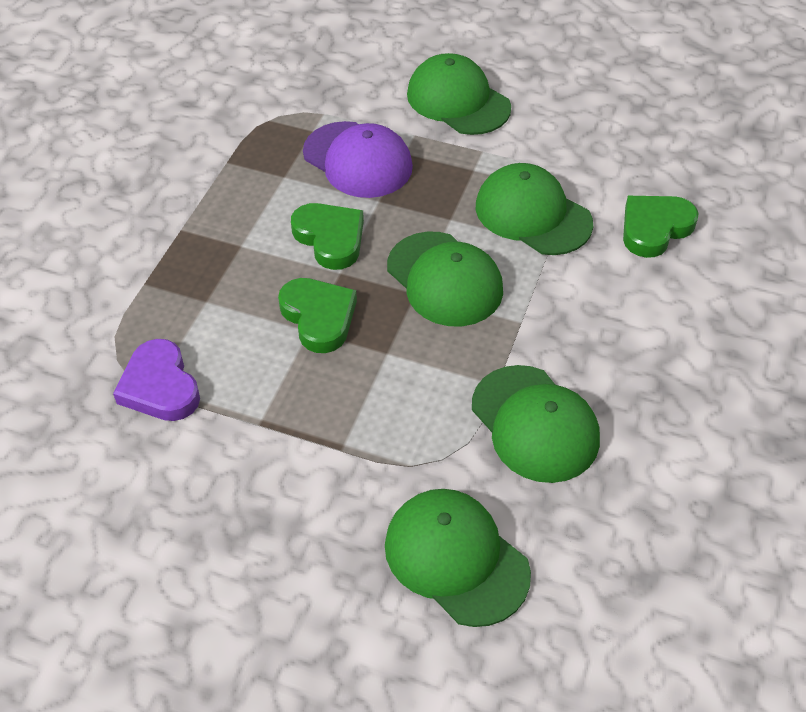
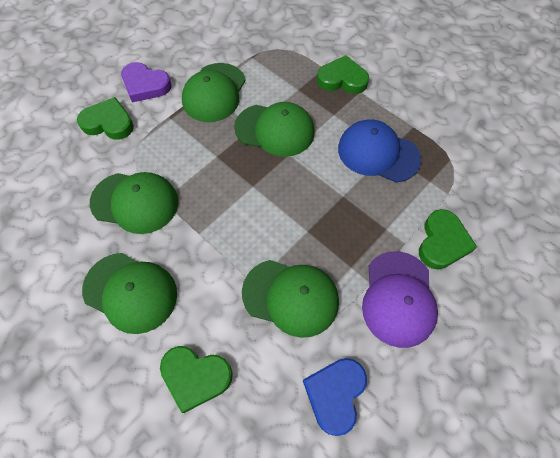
blue cap: none = 0 -> [338,119,421,183] = 1
blue heart: none = 0 -> [303,358,367,436] = 1
green heart: [278,278,357,353] [291,203,364,270] [623,196,699,258] = 3 -> [77,97,134,140] [160,346,233,413] [317,55,369,94] [419,209,477,269] = 4

